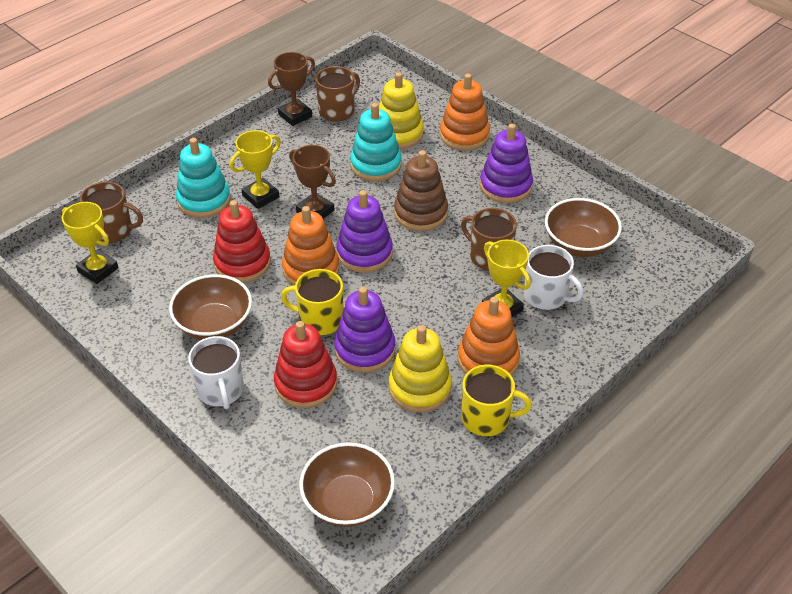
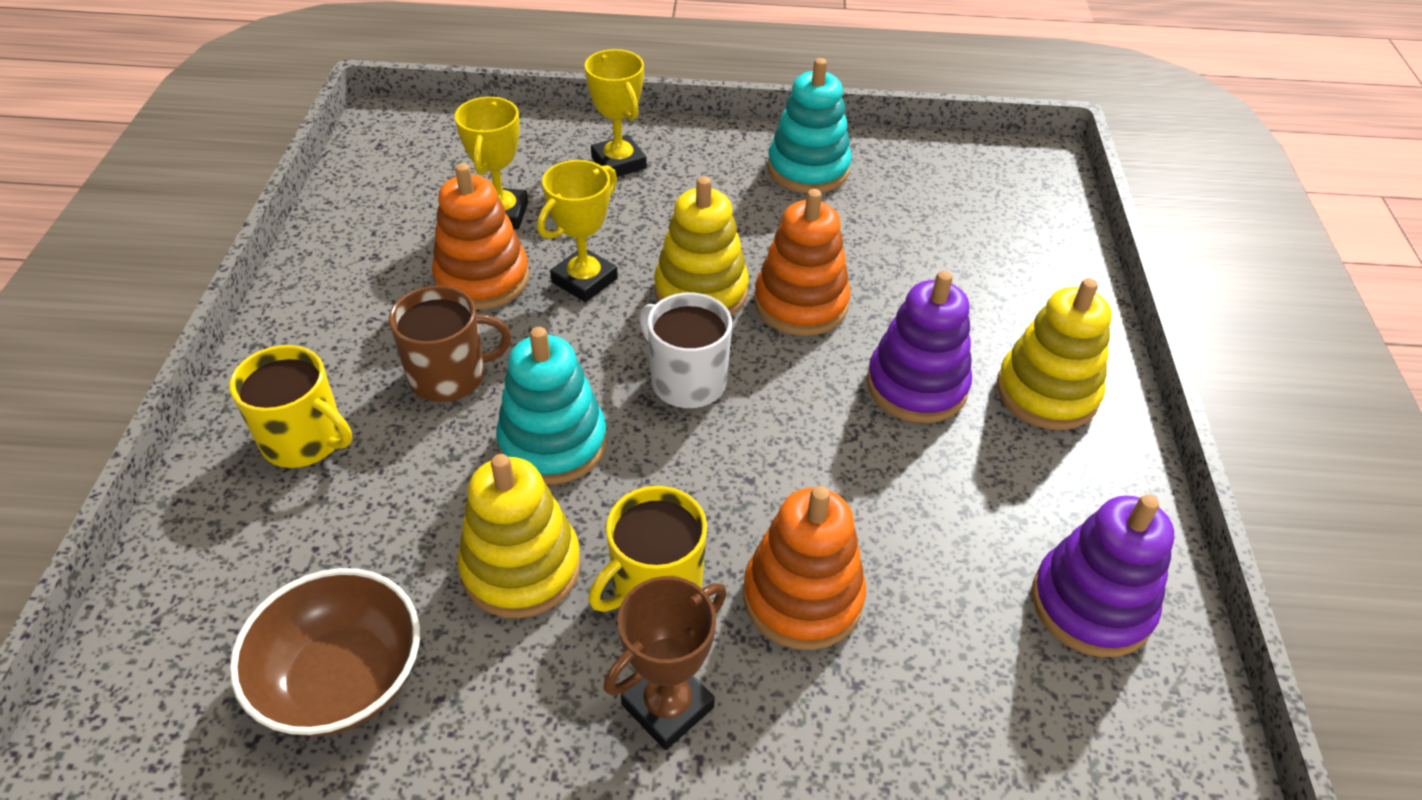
brown bowl: [169,274,252,340] [299,442,395,527] [545,198,622,257] = 3 -> [230,568,420,736] = 1
brown mug: [80,182,143,243] [315,66,360,121] [461,208,517,271] = 3 -> [389,285,511,402] = 1
brown stacking toy: [394,150,448,231] = 1 -> none = 0
brown trophy: [268,52,315,126] [289,145,336,219] = 2 -> [603,576,727,750] = 1
purple stacking toy: [334,287,396,373] [337,190,393,273] [480,124,533,203] = 3 -> [867,271,972,423] [1032,495,1174,657] = 2
red stacking toy: [213,200,271,283] [274,321,337,408] = 2 -> none = 0
white mug: [188,336,244,409] [524,245,583,310] = 2 -> [639,292,732,408] = 1
yellow stacking toy: [379,72,424,149] [389,325,452,413] = 2 -> [458,454,581,618] [654,176,749,316] [996,278,1111,430] = 3

